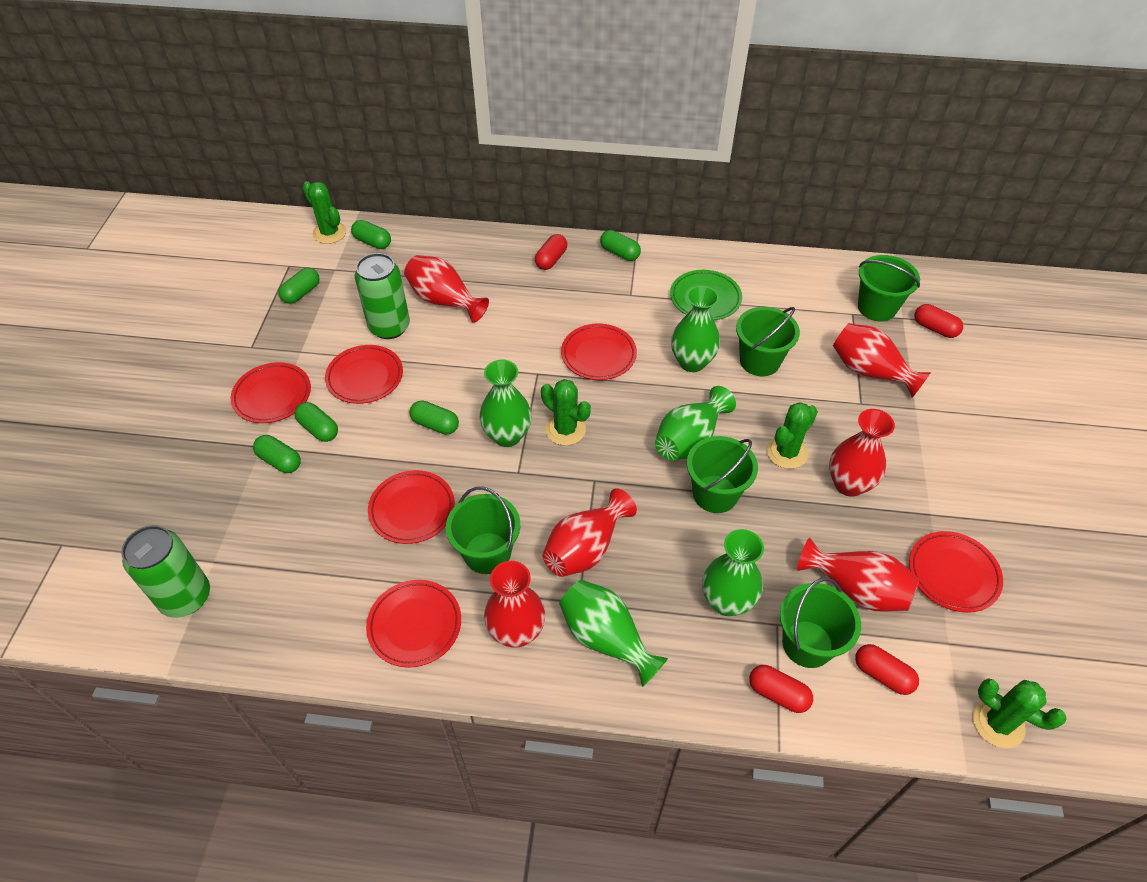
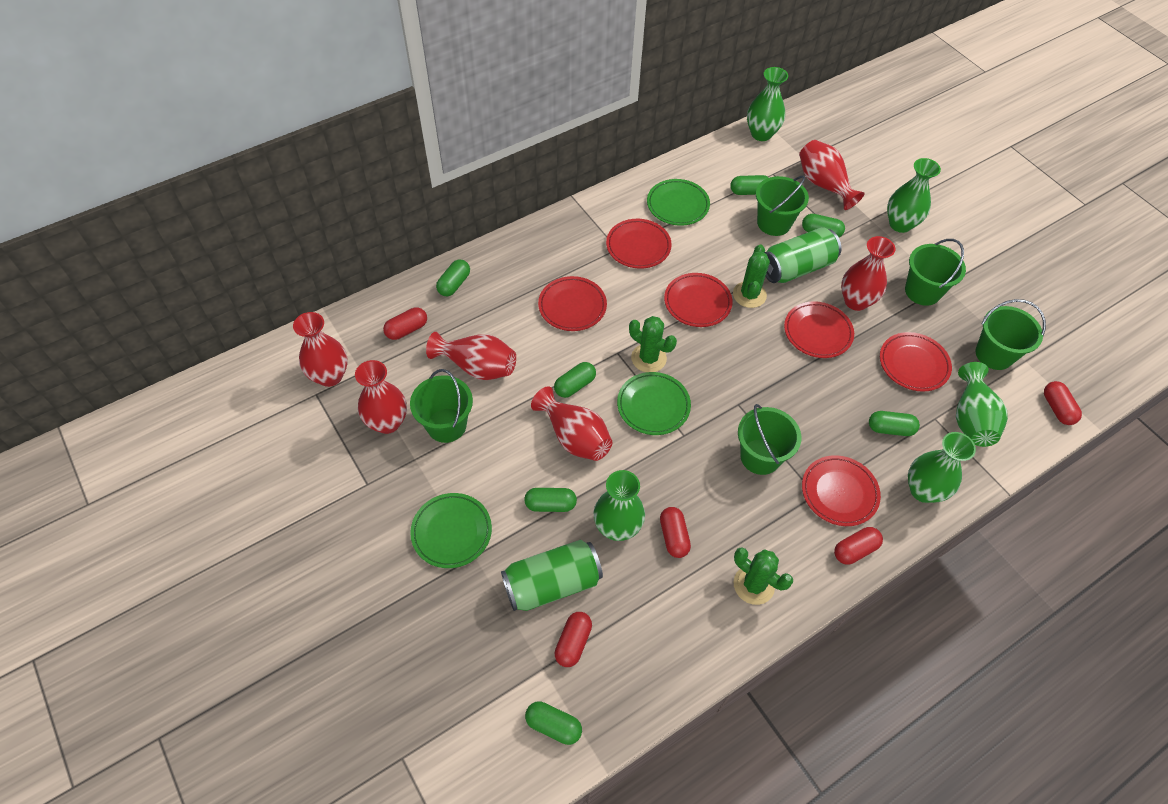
green cactus: [302,181,346,244] [541,379,591,446] [767,402,818,469] [973,678,1067,748] = 4 -> [629,316,677,372] [733,244,770,308] [734,547,793,605] = 3
green capsule: [253,435,301,473] [278,268,319,304] [295,402,338,442] [351,220,391,249] [409,400,459,435] [600,230,641,261] = 6 -> [436,260,470,296] [524,488,577,512] [525,701,582,745] [554,362,596,398] [730,175,769,195] [802,214,845,237] [869,411,920,436] = 7
green plate: [670,270,742,320] = 1 -> [410,493,492,568] [617,372,691,435] [647,179,710,226] = 3
red capsule: [535,234,567,270] [749,665,813,713] [855,644,919,695] [914,304,963,338] = 4 -> [383,307,427,340] [555,612,592,667] [660,507,691,558] [834,527,883,565] [1044,381,1082,425] = 5

